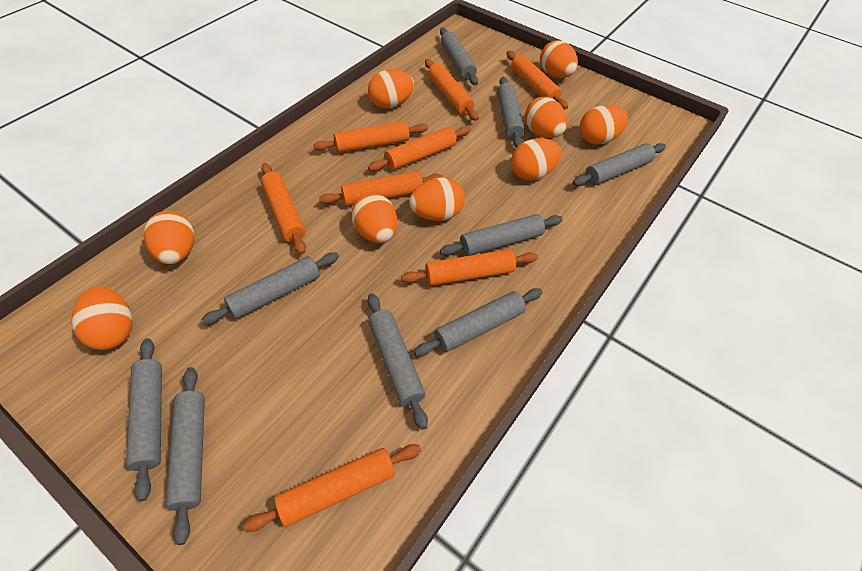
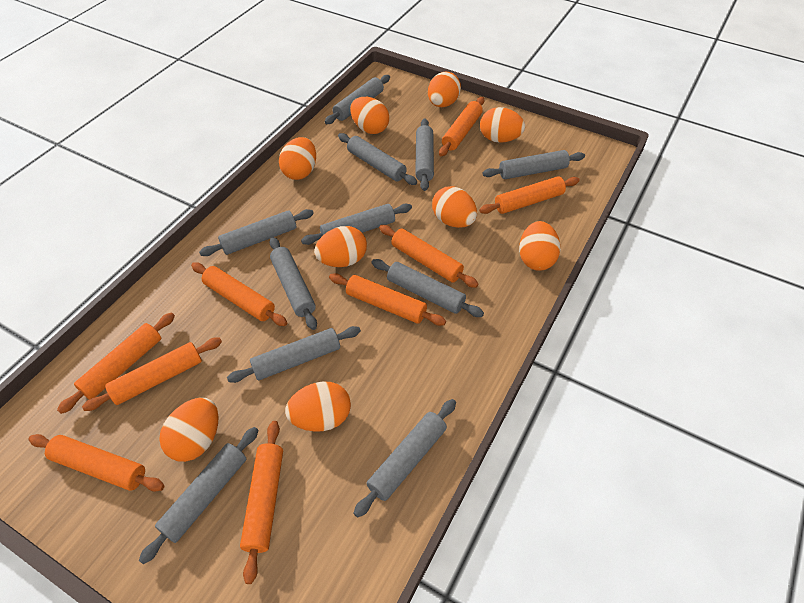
grey rolling pin: [126,338,162,501] [166,367,205,545] [201,252,339,325] [368,293,428,430] [414,288,542,356] [440,28,478,85] [440,214,563,256] [497,77,525,148] [573,143,666,186] = 9 -> [139,427,258,564] [199,209,314,256] [227,326,361,383] [269,237,317,330] [301,204,412,245] [325,75,390,124] [338,133,417,185] [354,399,456,518] [371,259,484,317] [415,119,434,191] [482,150,585,179] = 11
orange rolling pin: [243,444,421,532] [261,163,306,254] [313,121,428,153] [319,171,443,206] [368,126,471,171] [401,249,538,286] [425,59,479,121] [506,51,568,110] = 8 -> [29,434,165,492] [57,313,175,414] [82,337,222,411] [191,262,287,326] [240,421,283,584] [329,273,446,326] [379,225,479,288] [439,97,484,156] [479,176,580,214] = 9

